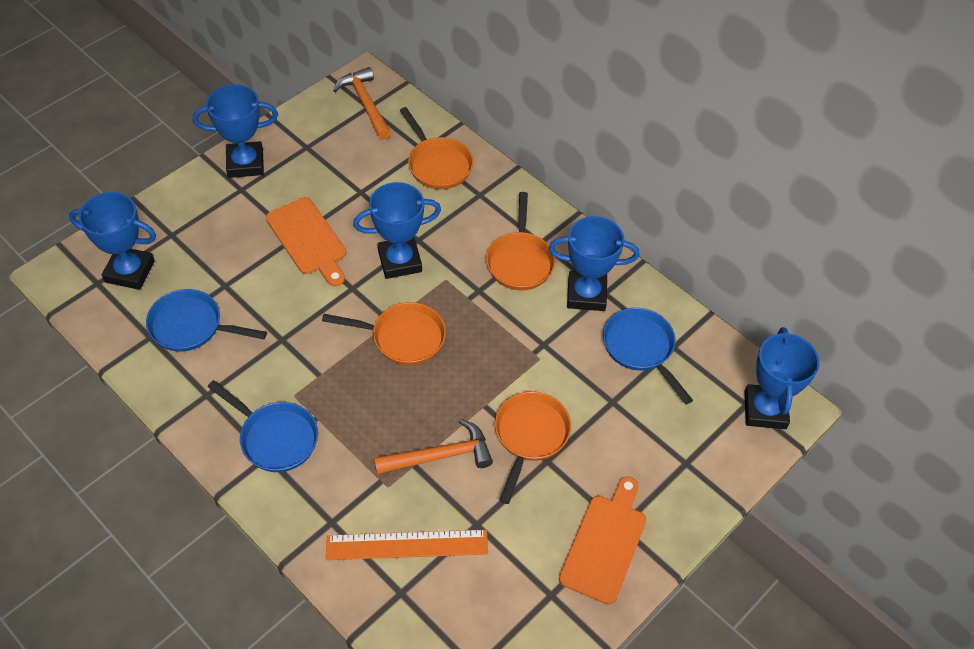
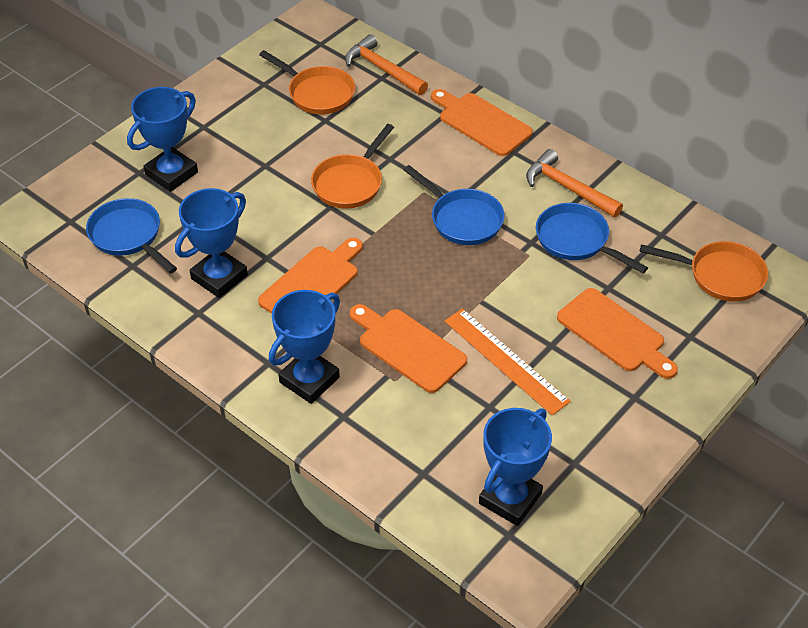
blue trophy: [69,192,156,290] [193,84,278,178] [353,182,441,279] [549,216,639,311] [744,327,820,429] = 5 -> [127,87,198,192] [175,188,248,298] [269,290,340,404] [479,408,552,526] = 4
orange cutting board: [266,197,346,286] [559,476,646,605] = 2 -> [258,238,363,314] [350,304,467,393] [431,89,533,156] [557,288,678,379] = 4
orange pan: [322,302,446,365] [400,107,474,190] [486,192,556,290] [495,391,571,504] = 4 -> [259,50,355,114] [311,124,394,209] [639,241,768,302] = 3

